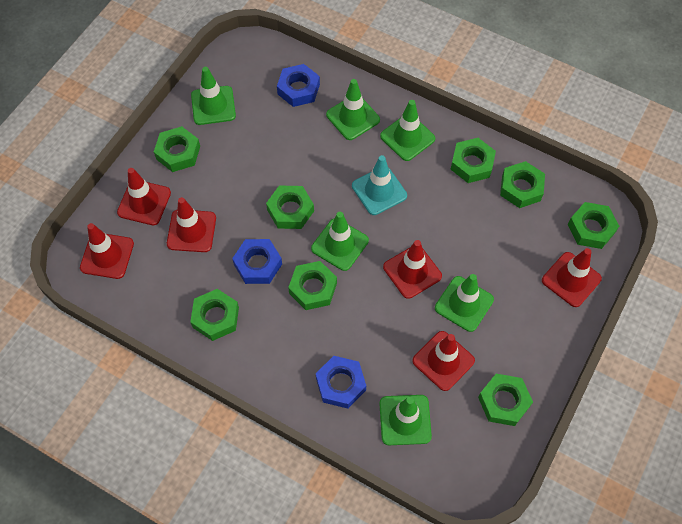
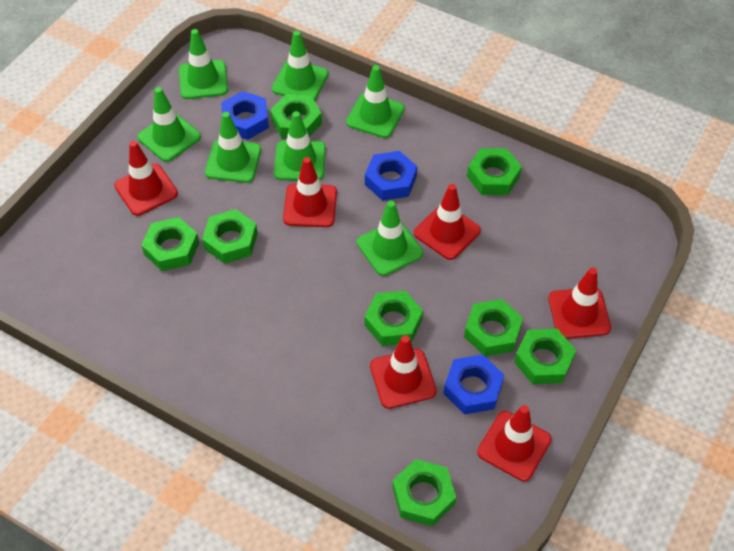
green traffic cone: [191,67,236,125] [311,212,369,271] [326,79,380,140] [379,395,432,445] [380,100,435,161] [435,274,494,332] = 6 -> [138,87,201,162] [179,29,228,99] [205,112,261,183] [272,31,328,101] [274,111,326,181] [346,65,405,138] [357,201,423,276] = 7
turquoise traffic cone: [352,155,407,215] = 1 -> none = 0

